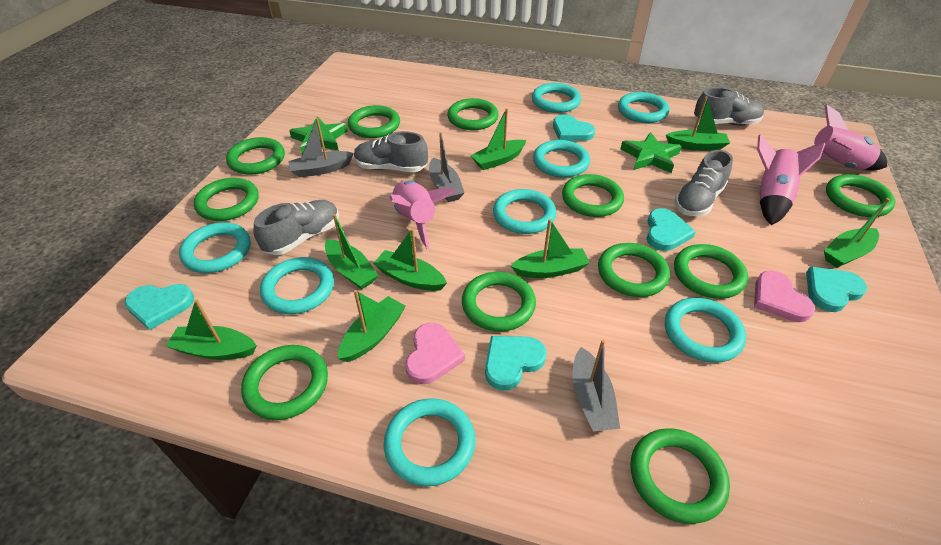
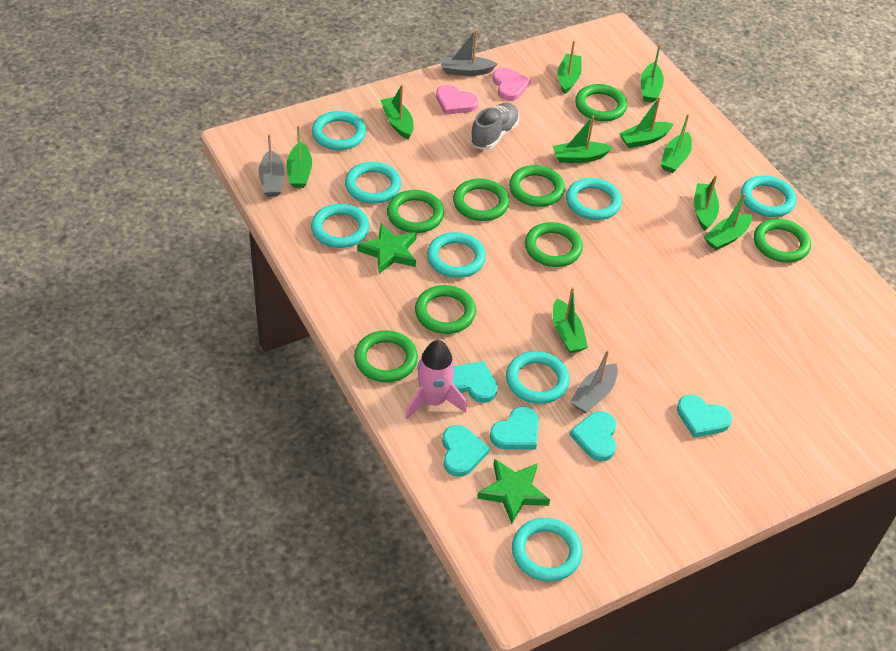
green boat: [166,299,257,360] [325,214,378,290] [338,290,406,362] [373,229,447,291] [471,108,526,170] [511,219,589,278] [666,96,730,151] [824,198,890,268] = 8 -> [287,125,312,188] [381,85,414,139] [553,116,613,163] [553,287,588,353] [558,41,582,94] [619,97,673,148] [641,44,664,103] [661,114,692,173] [694,175,719,231] [704,193,752,250] = 10
green ring: [194,178,259,221] [226,137,285,175] [241,345,328,420] [348,105,400,138] [447,98,499,130] [462,272,536,331] [562,174,624,217] [598,243,670,297] [630,428,730,524] [674,244,748,299] [826,174,896,217] = 11 -> [354,330,418,382] [387,190,444,233] [415,285,476,334] [453,178,510,221] [509,165,565,207] [525,222,583,267] [575,84,627,121] [754,219,811,263] = 8
grey shoe: [254,200,339,255] [354,131,428,172] [674,150,733,216] [694,88,764,126] = 4 -> [470,103,519,150] = 1
pink rocket: [389,180,456,249] [757,134,825,225] [797,104,887,171] = 3 -> [405,340,467,419] = 1

